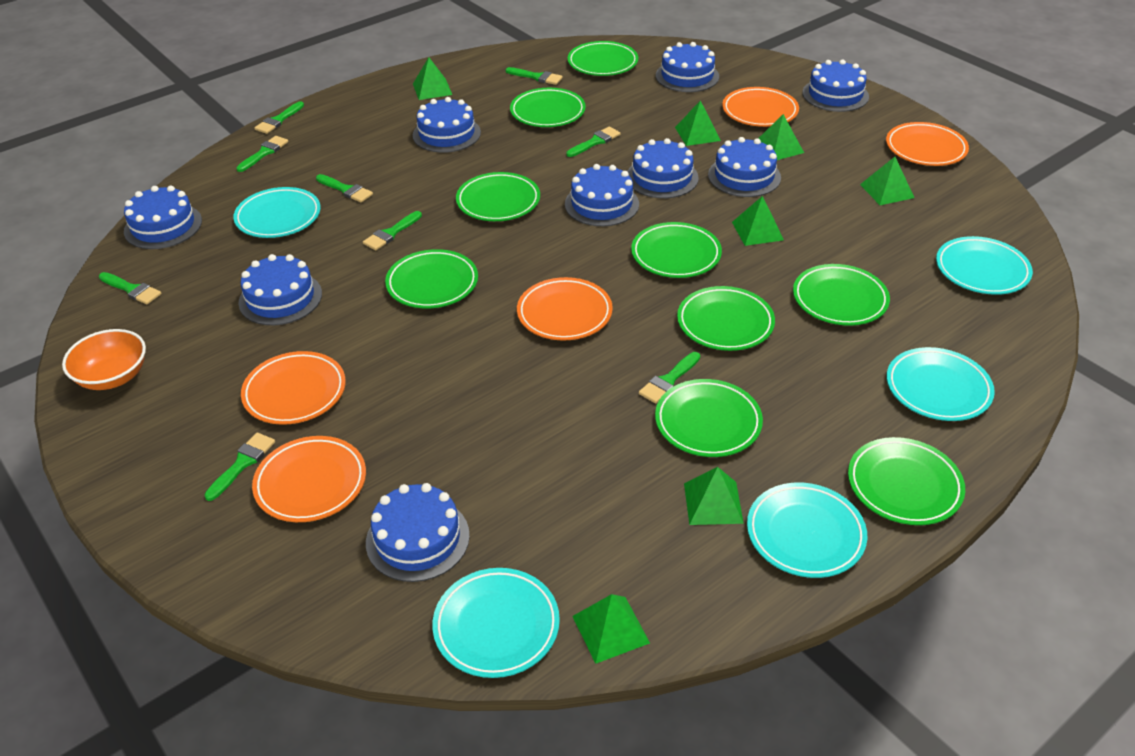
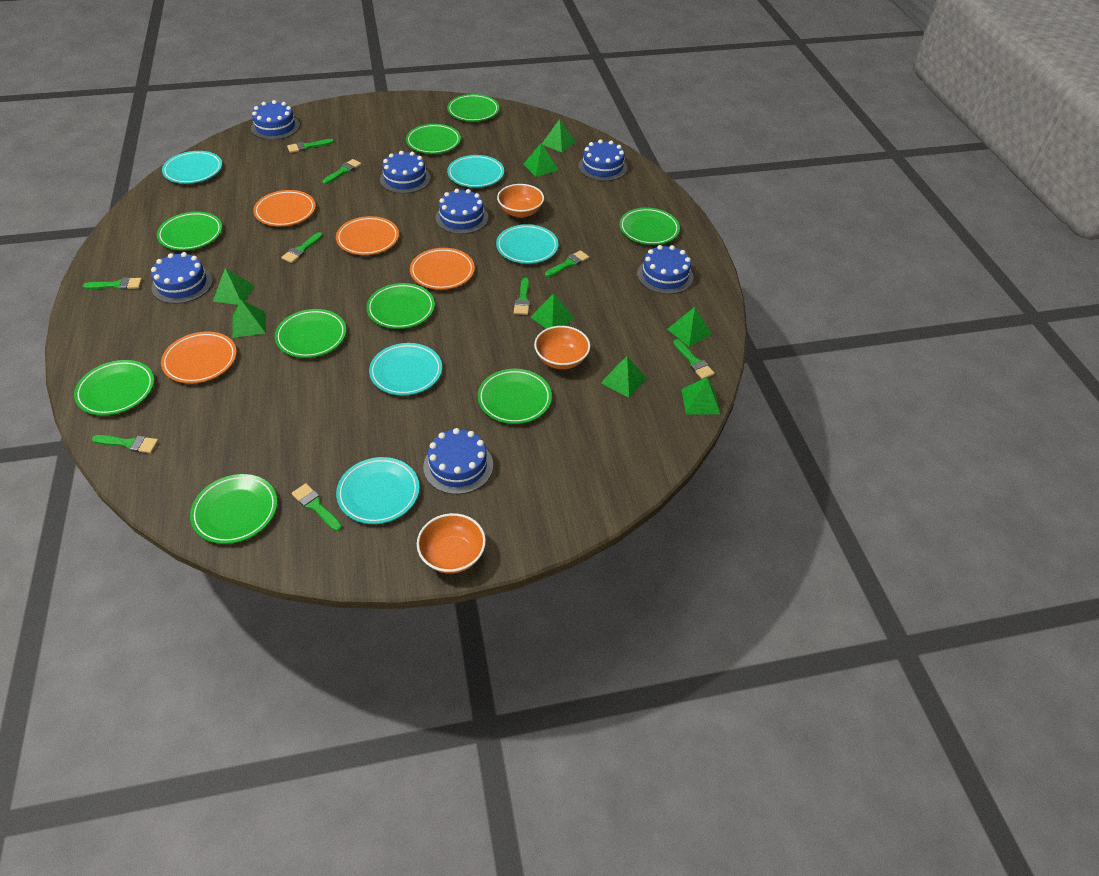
blue cake: [124,186,202,249] [238,254,322,325] [366,483,470,582] [413,97,481,153] [565,164,639,226] [627,138,699,198] [656,42,719,92] [708,137,781,197] [802,60,869,112] = 9 -> [151,252,213,304] [251,100,300,140] [380,151,431,194] [423,428,493,494] [435,189,488,234] [578,140,627,181] [637,245,693,294] = 7
green pyramid: [413,57,452,100] [572,594,650,664] [675,100,721,146] [684,467,744,525] [732,196,784,246] [758,114,804,160] [860,157,914,205] = 7 -> [213,268,255,305] [232,300,266,338] [523,143,558,177] [531,293,574,329] [542,119,576,152] [601,356,646,398] [667,307,712,347] [681,377,720,415] = 8
orange bowl: [62,329,146,390] = 1 -> [417,513,486,574] [497,184,544,218] [534,326,590,369] = 3
orange plate: [241,351,346,425] [252,436,366,522] [517,277,613,340] [722,87,799,127] [886,122,969,166] = 5 -> [161,332,237,383] [253,190,316,226] [336,216,399,255] [410,248,475,290] = 4

